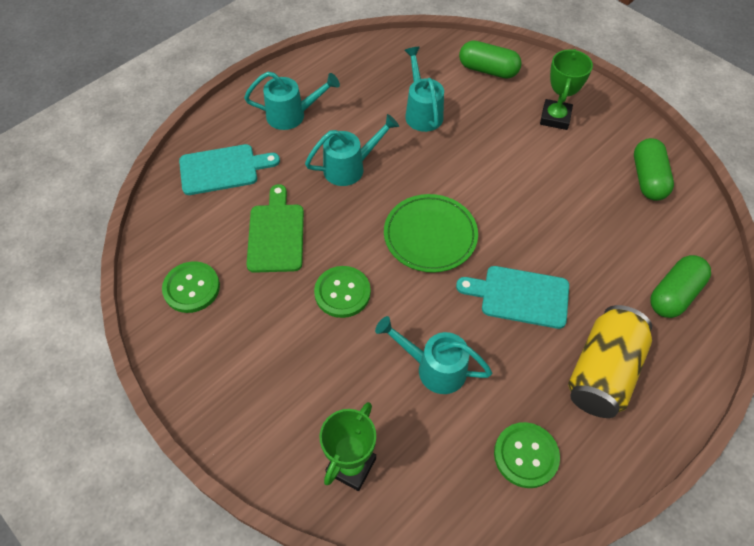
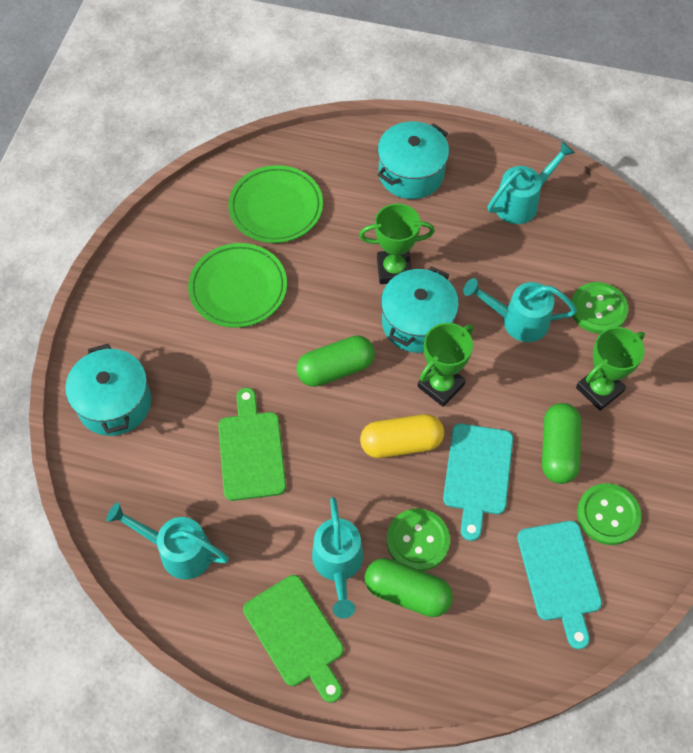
green cutting board: [246,184,304,273] = 1 -> [218,388,286,501] [243,575,344,703] = 2
green plate: [384,194,478,273] = 1 -> [188,243,287,328] [228,165,323,243] = 2
green trophy: [320,402,376,491] [540,49,593,130] = 2 -> [359,203,435,284] [418,323,473,407] [576,327,645,411] = 3
turquoise pot: none = 0 -> [65,344,151,436] [378,121,449,199] [381,266,459,353] = 3
yellow can: [568,305,652,418] = 1 -> none = 0
yellow capsule: none = 0 -> [360,414,444,458] = 1

